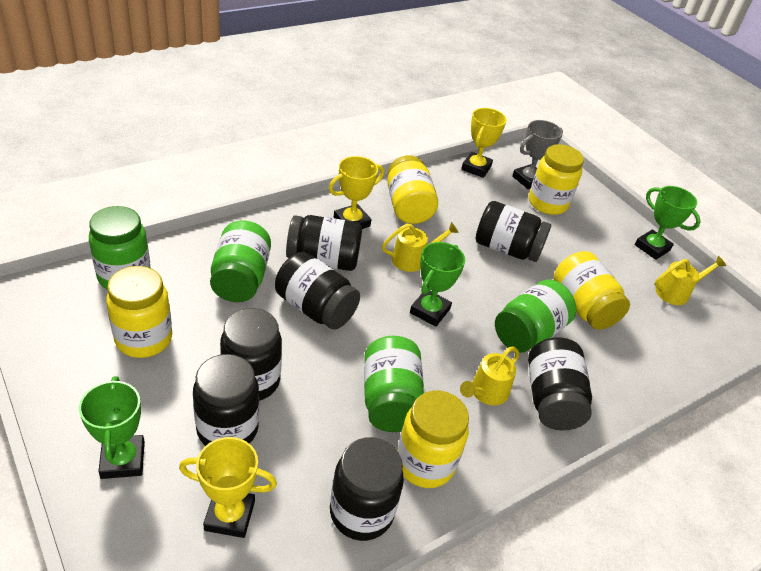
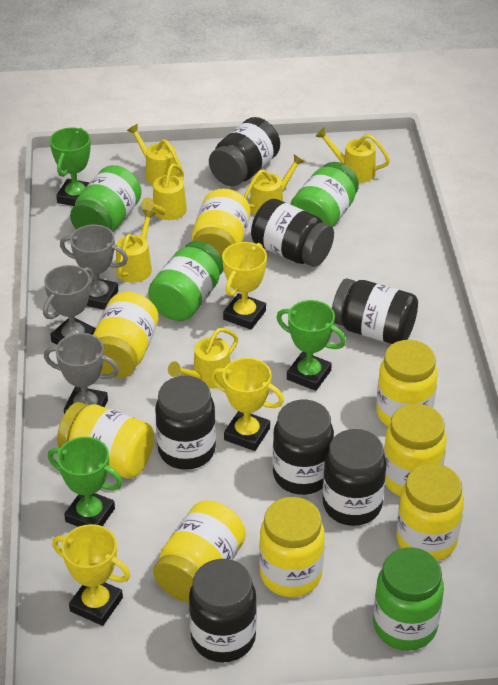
grey trophy: [512,120,563,190] = 1 -> [43,265,96,345] [44,333,119,414] [60,225,128,310] = 3
yellow jar: [106,266,172,358] [387,155,438,224] [397,390,469,488] [529,144,584,215] [554,251,630,330] = 5 -> [57,402,154,479] [93,292,159,378] [153,501,246,603] [192,189,251,257] [259,497,325,597] [376,340,438,426] [384,404,447,496] [396,463,464,561] = 8
yellow watering can: [382,222,459,272] [460,347,519,406] [654,256,726,305] = 3 -> [116,209,156,283] [127,124,182,185] [141,164,187,220] [168,328,238,389] [244,155,304,215] [315,127,390,183] = 6

